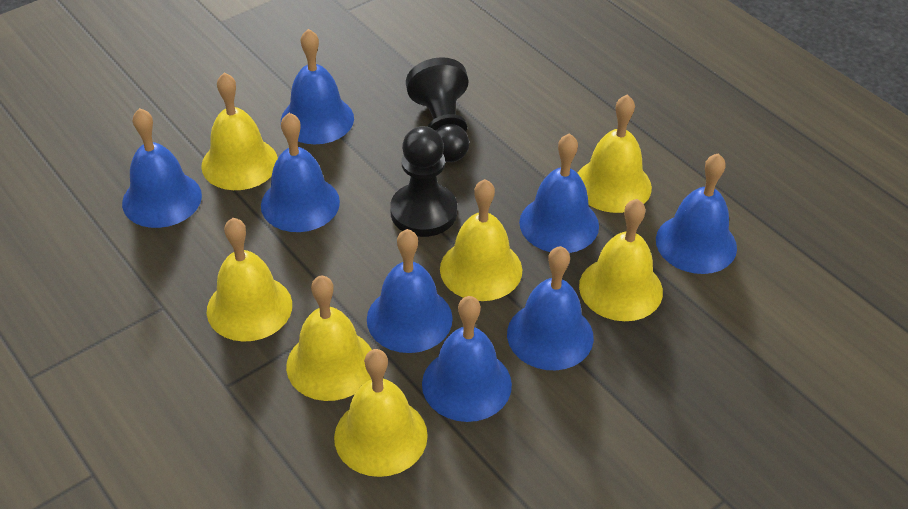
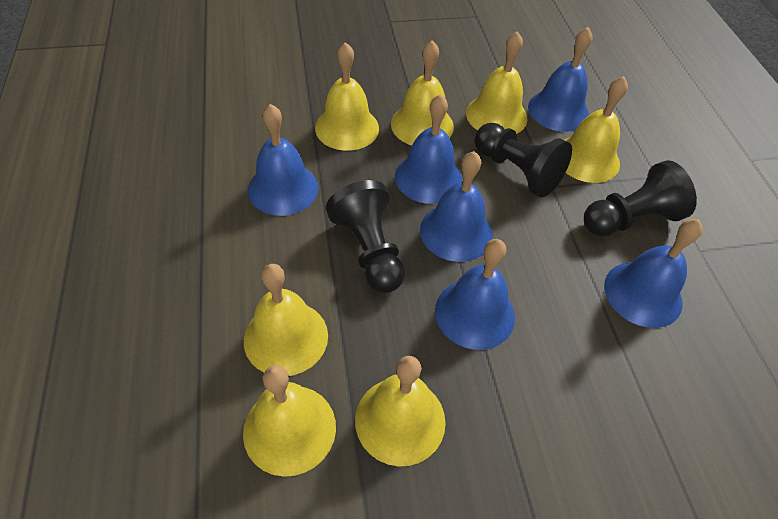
black pawn: [390,126,457,237] [406,57,469,162] = 2 -> [326,180,405,293] [474,123,572,198] [584,160,697,236] = 3
blue bell: [122,108,202,228] [261,113,340,232] [281,29,354,144] [367,229,453,353] [422,296,512,422] [507,246,594,370] [519,133,599,253] [656,153,737,274] = 8 -> [248,104,319,216] [395,94,463,204] [420,151,493,262] [435,239,515,350] [528,27,592,132] [604,219,703,328] = 6

